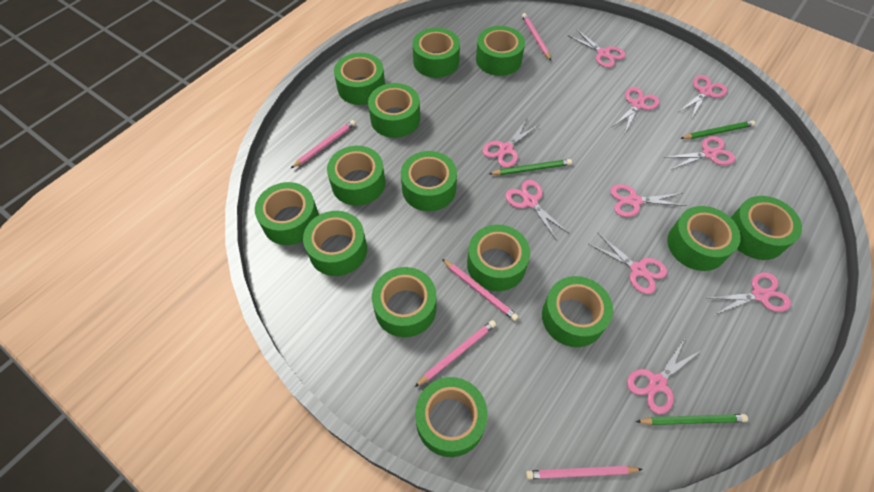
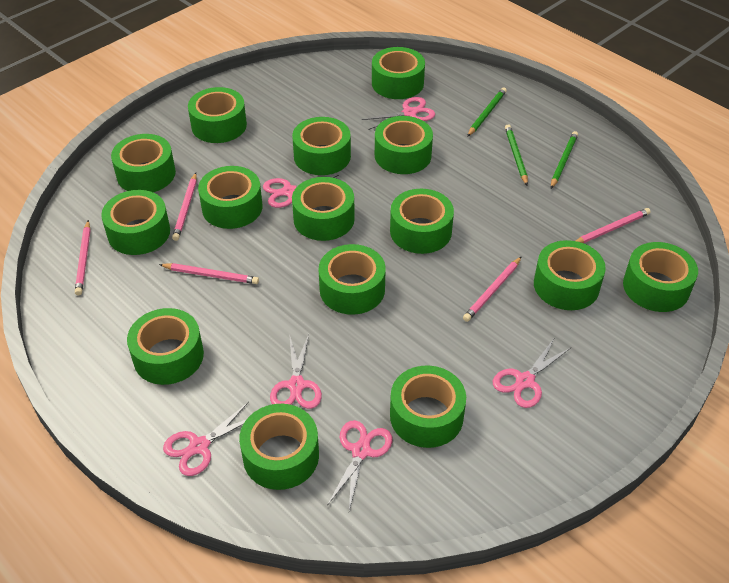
green tape: [255,182,319,245] [303,211,367,276] [327,146,385,205] [334,53,385,105] [368,83,420,138] [372,267,436,337] [401,151,457,211] [412,28,460,78] [415,377,488,457] [467,225,530,291] [476,26,525,76] [542,276,613,347] [667,206,741,271] [731,196,802,260] = 14 -> [101,190,170,255] [111,134,176,192] [127,308,204,385] [188,87,247,143] [198,166,262,229] [239,404,319,490] [292,117,351,175] [292,177,355,241] [318,244,386,315] [372,47,425,99] [375,116,433,174] [390,189,454,254] [390,365,466,448] [534,240,606,310] [623,242,698,312] = 15
pink scissors: [483,119,539,168] [505,180,569,241] [568,29,626,68] [589,233,667,294] [610,184,687,217] [612,87,660,133] [627,338,700,414] [664,136,735,169] [679,75,727,119] [706,272,791,314] = 10 -> [163,402,249,476] [263,175,339,208] [270,334,322,409] [328,420,393,511] [362,97,435,130] [493,339,571,408] = 6

